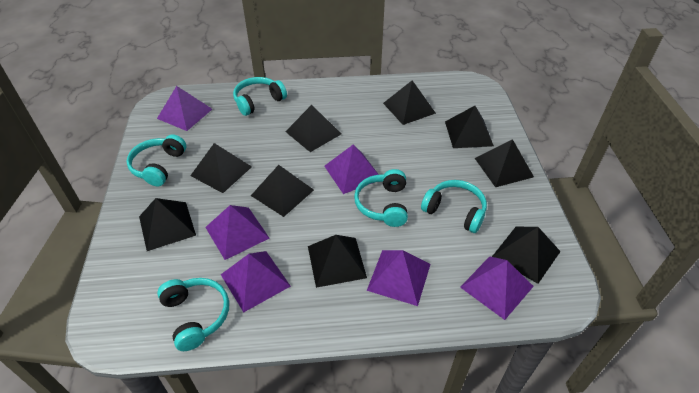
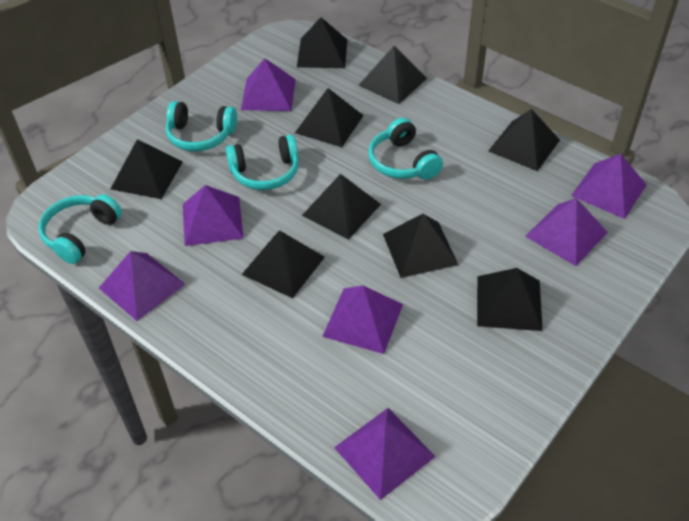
purple pyramid: [157,86,212,131] [205,205,270,260] [221,251,291,312] [325,145,379,194] [367,250,431,306] [460,256,534,320] = 6 -> [99,251,185,321] [183,185,244,246] [241,58,296,111] [322,286,403,354] [334,408,435,500] [525,198,608,266] [571,154,647,219] = 7
turquoise headphones: [127,135,186,186] [157,278,229,351] [233,77,287,116] [354,169,408,227] [421,180,487,233] = 5 -> [38,194,122,264] [166,101,237,151] [226,135,299,190] [368,118,443,180] = 4

